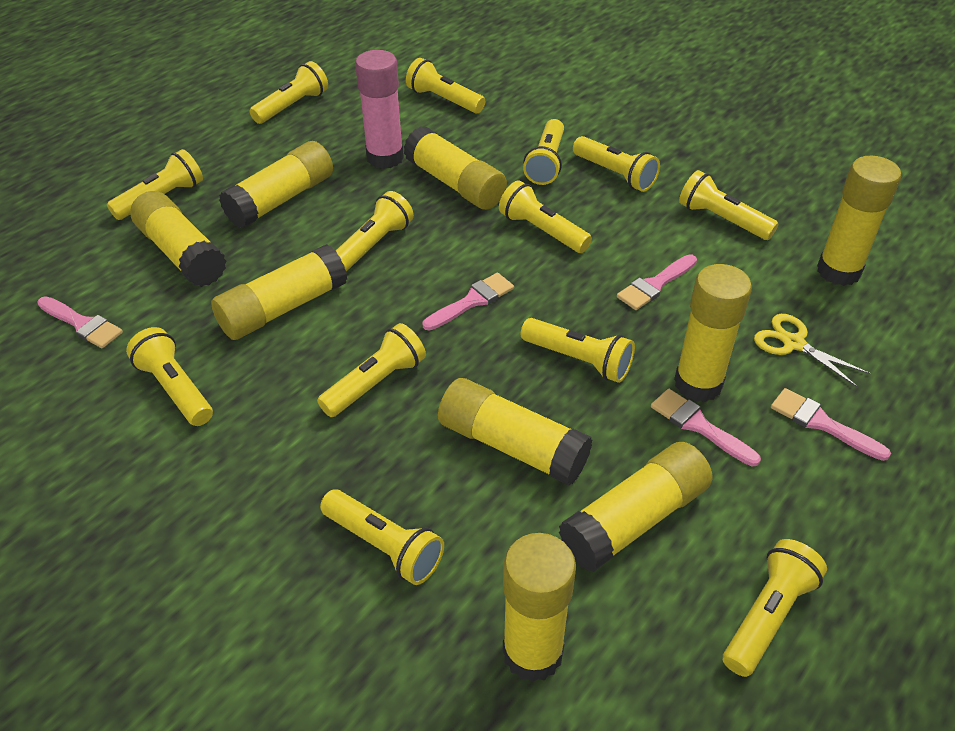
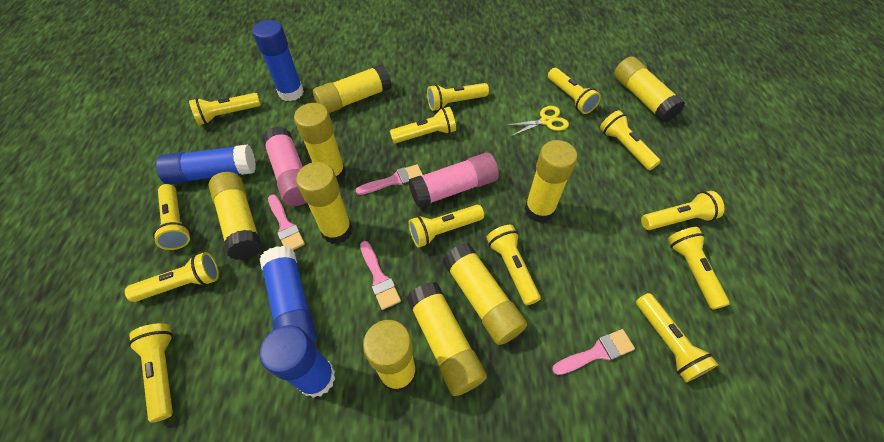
blue glue stick: none = 0 -> [156,144,256,184] [252,20,304,101] [260,246,317,342] [260,325,335,398] = 4
pink brush: [37,296,123,348] [423,273,514,331] [617,254,697,310] [651,389,761,466] [771,388,891,461] = 5 -> [268,194,305,250] [356,164,423,195] [360,241,401,310] [552,329,635,375] = 4
pink glue stick: [355,50,404,169] = 1 -> [262,127,307,206] [408,153,499,208] = 2

